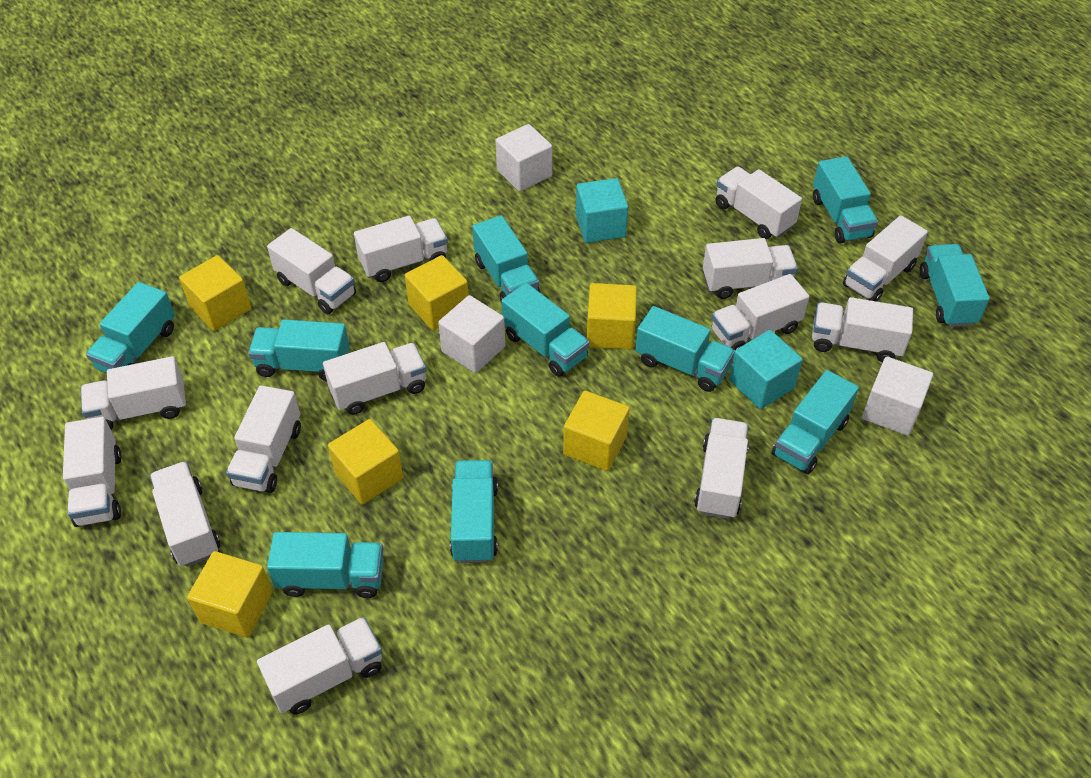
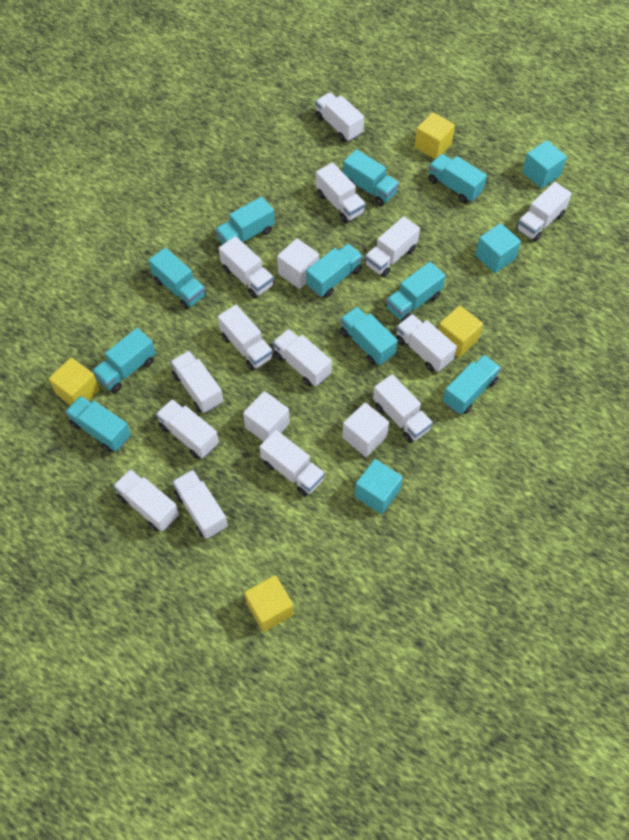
turquoise cube: [576,178,628,243] [729,330,803,409] = 2 -> [355,459,403,514] [475,223,521,273] [522,140,567,188] = 3
yellow cube: [179,255,251,331] [187,551,273,638] [328,419,403,504] [405,255,469,330] [563,391,630,471] [587,283,637,349] = 6 -> [49,357,100,405] [244,575,294,632] [414,112,455,159] [438,305,483,358] = 4

